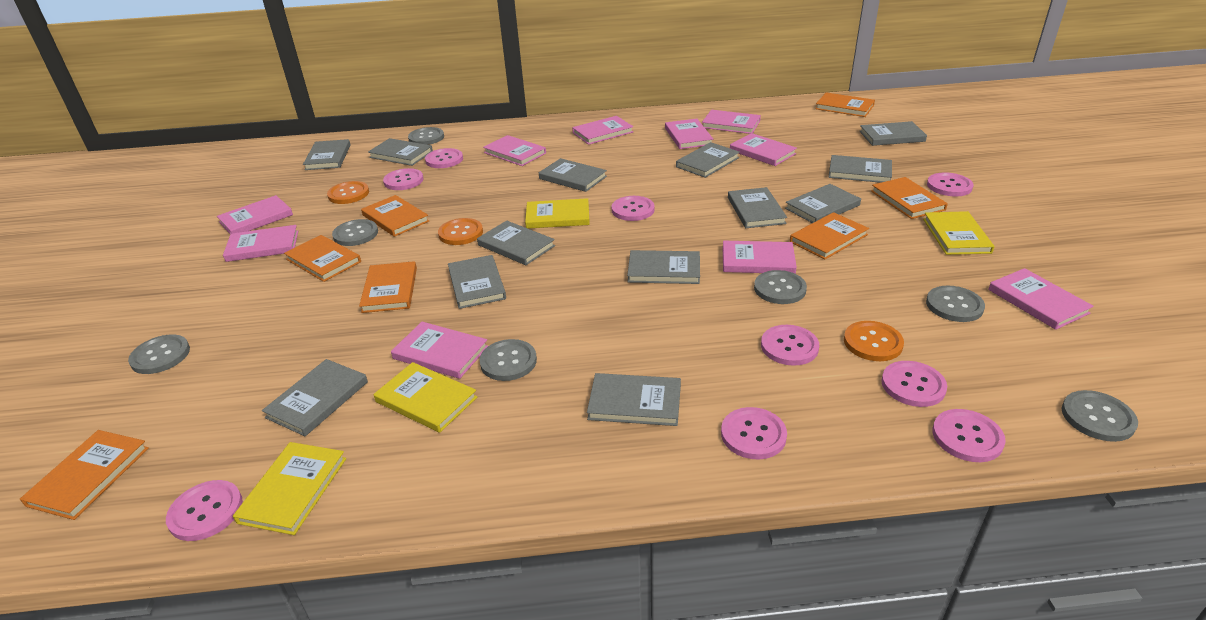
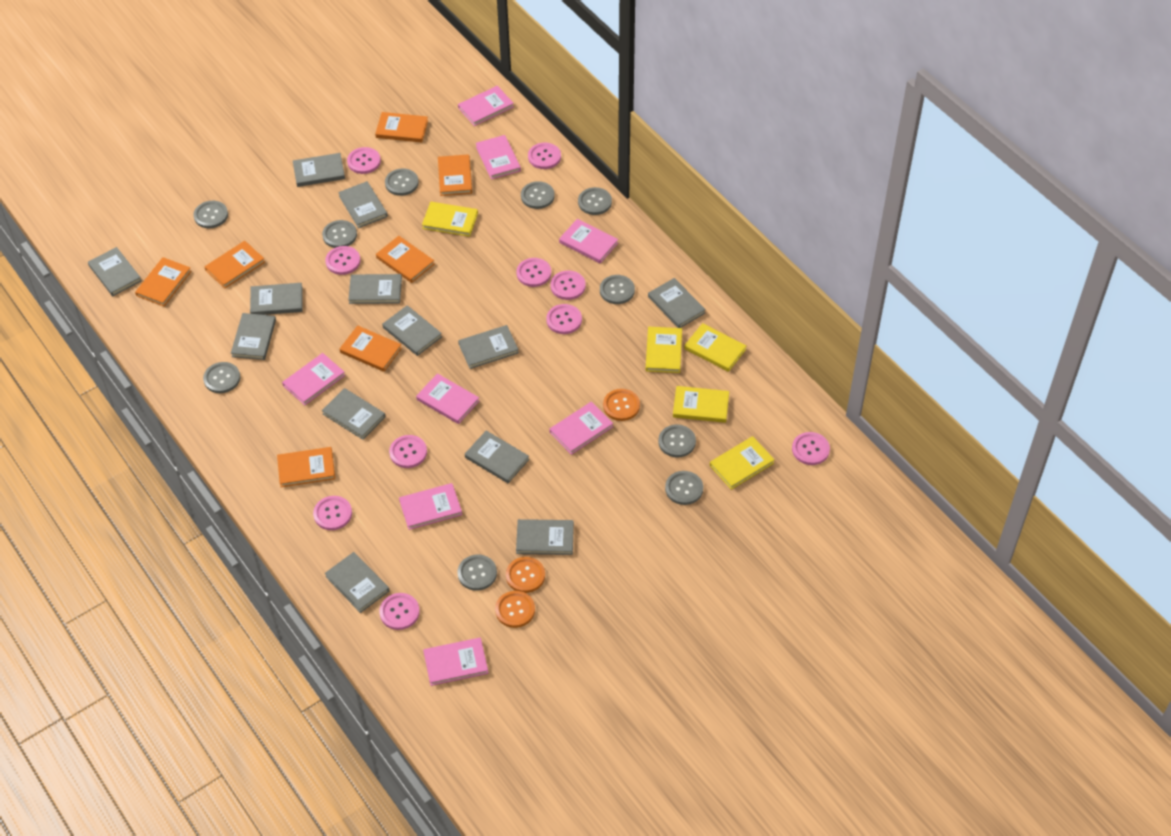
grey button: [128,334,190,374] [332,219,378,246] [408,127,444,145] [479,339,537,381] [754,270,807,304] [926,286,985,322] [1062,390,1138,442] = 7 -> [193,201,228,228] [203,362,240,393] [322,220,357,248] [385,168,419,196] [457,555,497,591] [521,181,555,209] [578,187,612,215] [600,275,635,304] [658,424,696,458] [665,471,703,505] = 10
pink book: [217,195,293,234] [223,225,298,262] [391,322,488,379] [483,135,546,166] [572,116,633,145] [665,119,713,149] [702,110,761,134] [722,241,797,274] [730,133,797,166] [988,268,1093,330] = 10 -> [282,353,345,405] [399,483,462,530] [416,373,479,424] [423,638,488,686] [458,86,514,126] [476,135,521,179] [549,402,613,455] [559,219,618,264] = 8
pink button: [166,480,243,541] [383,168,424,190] [425,148,463,168] [612,196,655,221] [721,407,787,459] [761,325,819,366] [881,361,947,407] [927,172,973,196] [932,409,1006,462] = 9 -> [313,496,352,530] [325,246,360,275] [347,147,381,174] [379,593,420,630] [389,435,427,468] [516,258,551,287] [528,143,561,169] [546,304,582,334] [551,270,586,300] [792,432,830,465] = 10
yellow book: [233,442,346,535] [373,362,477,433] [525,198,590,229] [923,211,995,255] = 4 -> [422,202,478,237] [646,327,682,373] [673,386,729,423] [684,323,746,372] [710,436,775,490] = 5

